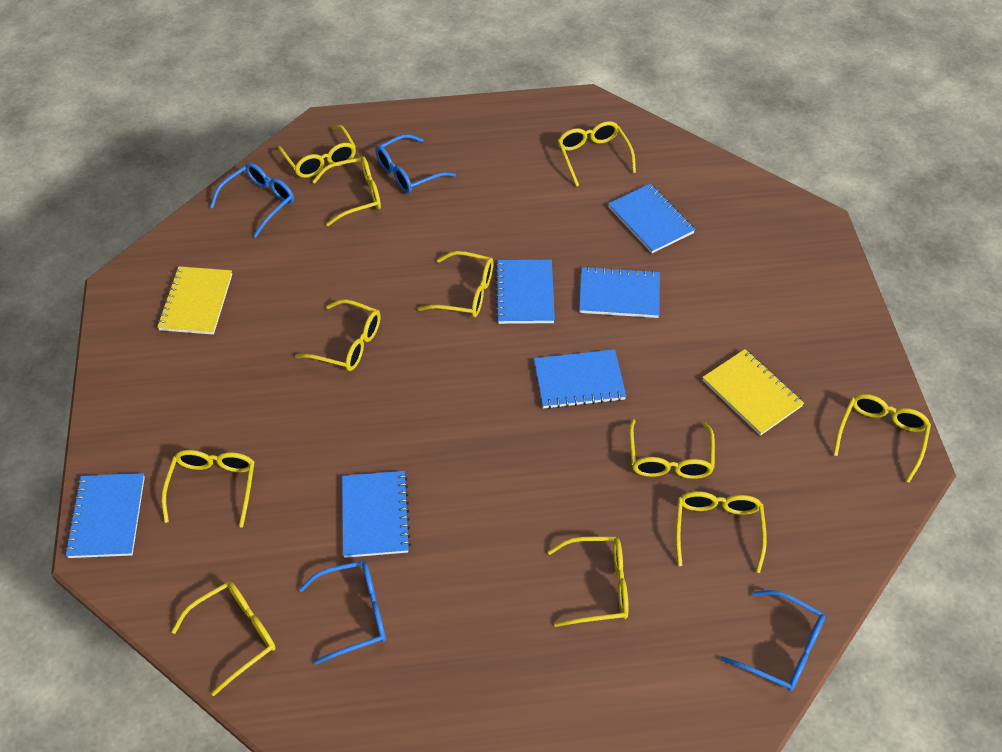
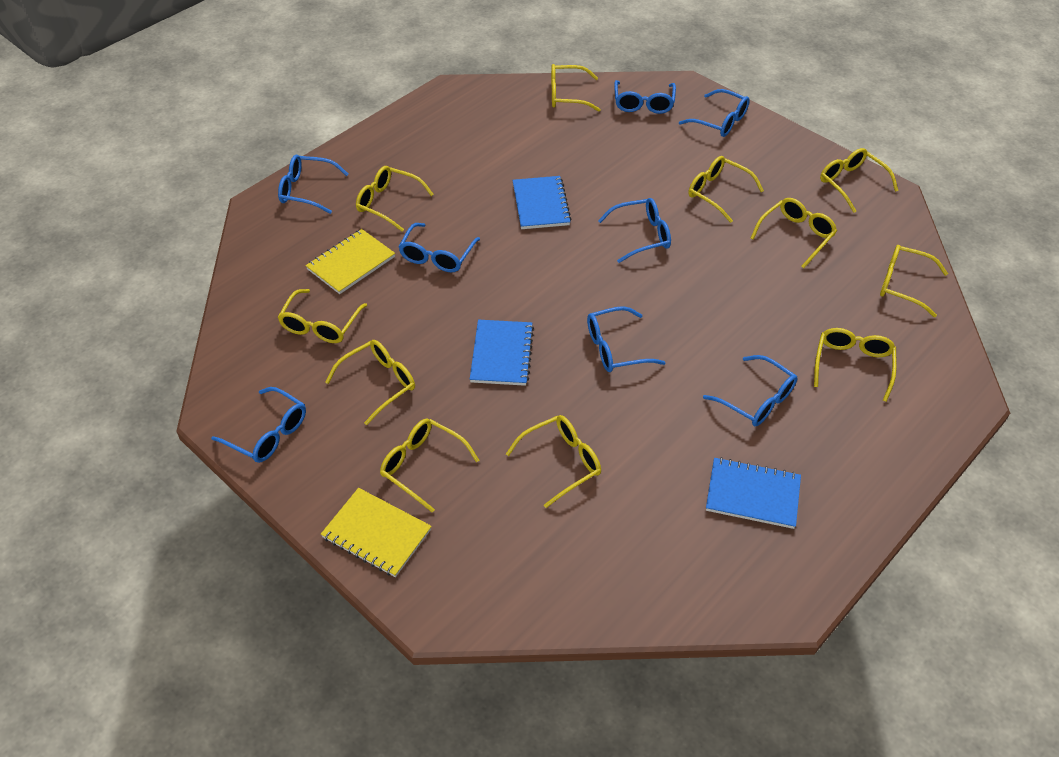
blue glasses: [210,163,294,237] [299,560,386,665] [375,134,456,193] [720,590,825,691] = 4 -> [211,387,306,463] [278,155,348,214] [398,223,480,272] [587,306,666,372] [598,198,671,263] [614,80,676,114] [679,89,750,137] [703,355,798,426] = 8
blue notebook: [65,473,145,558] [342,471,411,558] [495,260,555,324] [534,349,626,409] [579,266,660,318] [608,184,695,253] = 6 -> [470,319,534,386] [513,176,571,229] [706,457,801,529] = 3

